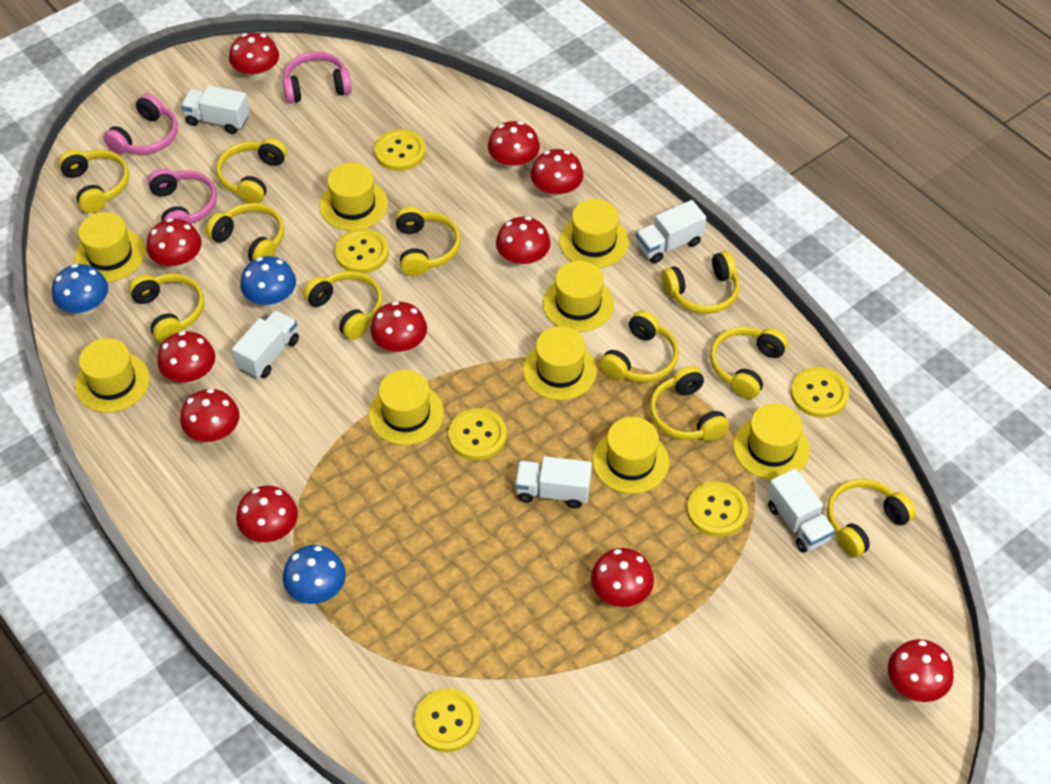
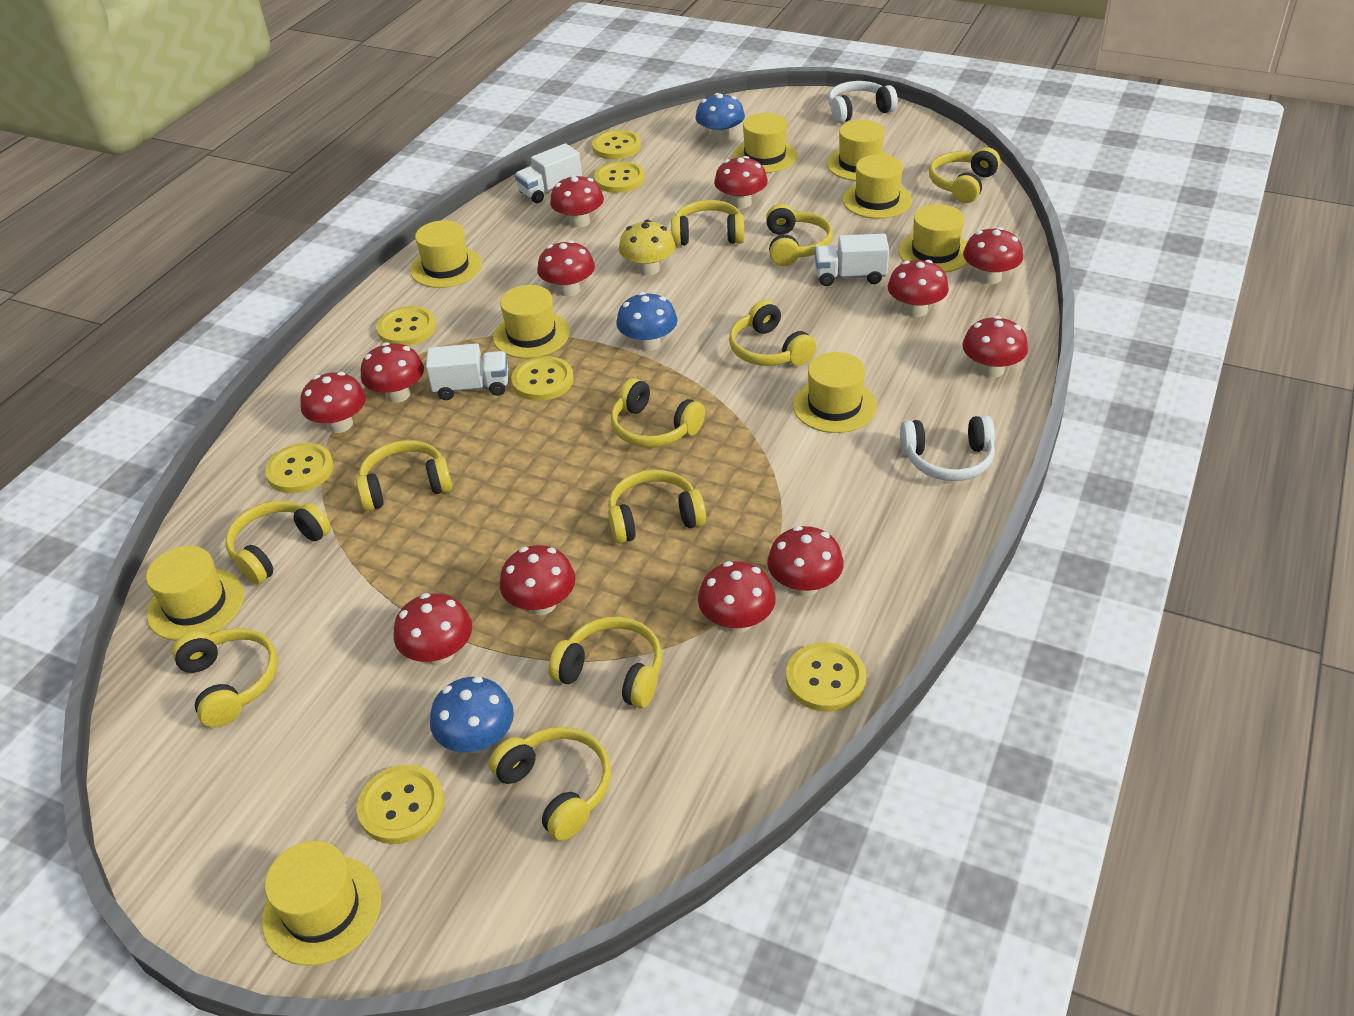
pink headphones: [103,93,178,155] [148,168,217,224] [283,52,352,103] = 3 -> none = 0
red mushroom: [147,218,202,269] [157,331,215,384] [180,389,239,442] [229,33,279,80] [236,486,298,542] [370,301,427,353] [488,121,540,170] [496,216,551,267] [531,149,583,199] [591,548,654,607] [888,639,954,702] = 11 -> [301,372,366,433] [361,342,424,403] [394,593,472,666] [500,545,576,615] [537,240,595,297] [550,175,604,228] [698,561,776,633] [714,156,768,209] [767,526,844,597] [888,260,949,317] [962,316,1028,378] [963,227,1023,284] = 12
white headphones: none = 0 -> [828,81,898,123] [900,415,995,481] = 2
white truck: [181,85,250,134] [232,310,299,379] [515,456,592,509] [636,200,706,264] [767,468,835,553] = 5 -> [426,343,508,400] [515,143,582,203] [815,234,889,286] = 3
yellow button: [335,228,389,274] [374,129,426,171] [414,688,480,752] [448,408,507,460] [687,482,748,537] [791,367,849,418] = 6 -> [265,443,333,493] [357,765,444,844] [377,306,436,346] [511,356,574,401] [592,130,641,160] [594,161,645,193] [786,642,866,712] = 7
yellow mushroom: none = 0 -> [619,220,675,275] = 1

